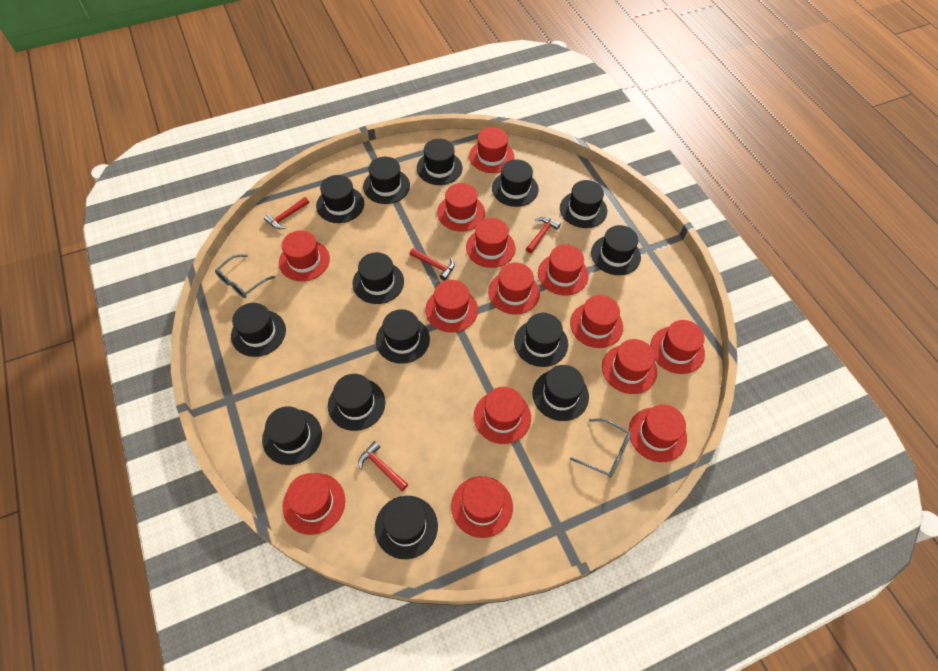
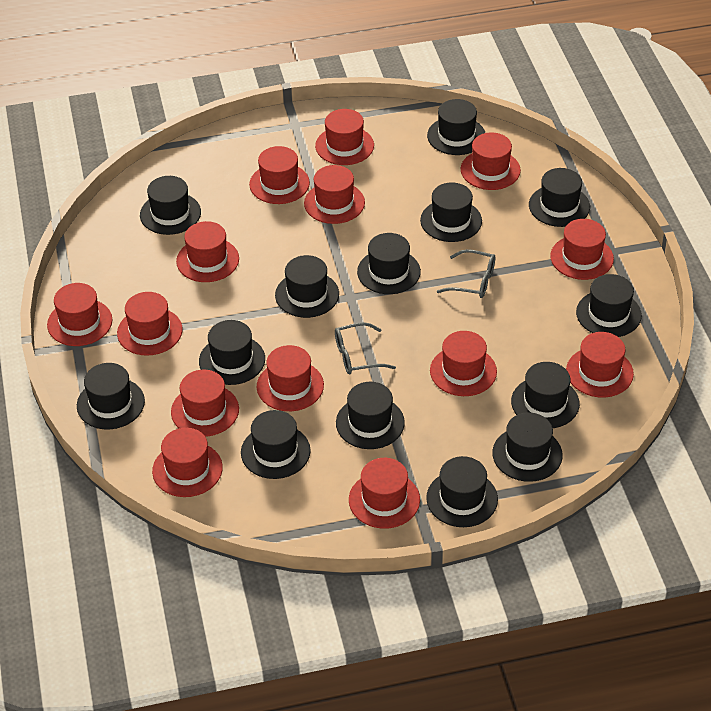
red hammer: [264,197,309,229] [358,441,408,491] [410,248,455,281] [526,217,561,253] = 4 -> none = 0

